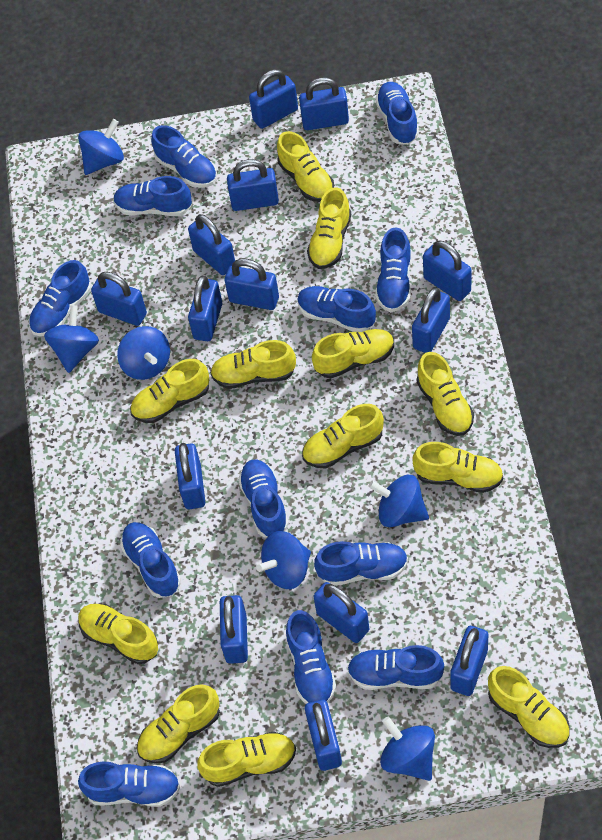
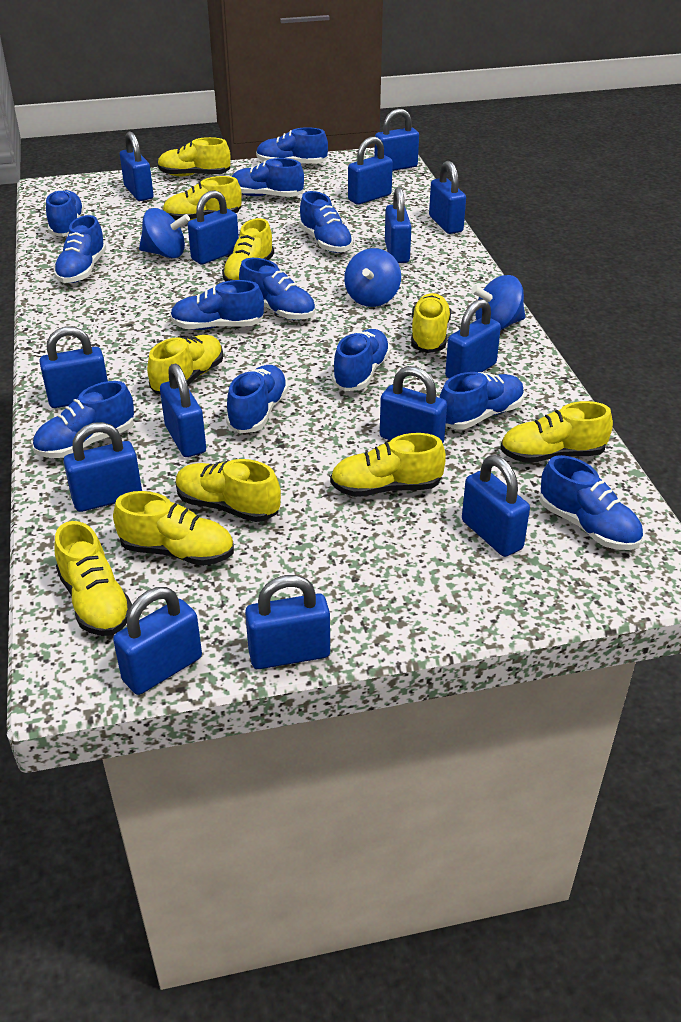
blue spinning top: [44,305,99,373] [78,119,124,175] [117,326,170,380] [256,531,311,589] [368,475,429,527] [380,716,435,781] = 6 -> [139,208,190,258] [344,248,401,307] [471,275,525,330] = 3
yellow shoe: [78,604,158,664] [130,359,209,423] [137,684,220,764] [197,731,296,787] [210,340,296,389] [277,131,334,202] [302,404,384,469] [307,187,351,269] [312,329,394,378] [412,442,503,493] [417,352,474,436] [488,666,570,748] = 12 -> [54,521,132,636] [113,491,234,566] [147,335,223,394] [158,137,231,176] [162,176,242,222] [176,459,281,522] [222,218,274,281] [330,433,446,497] [411,293,451,353] [500,401,613,463] = 10

